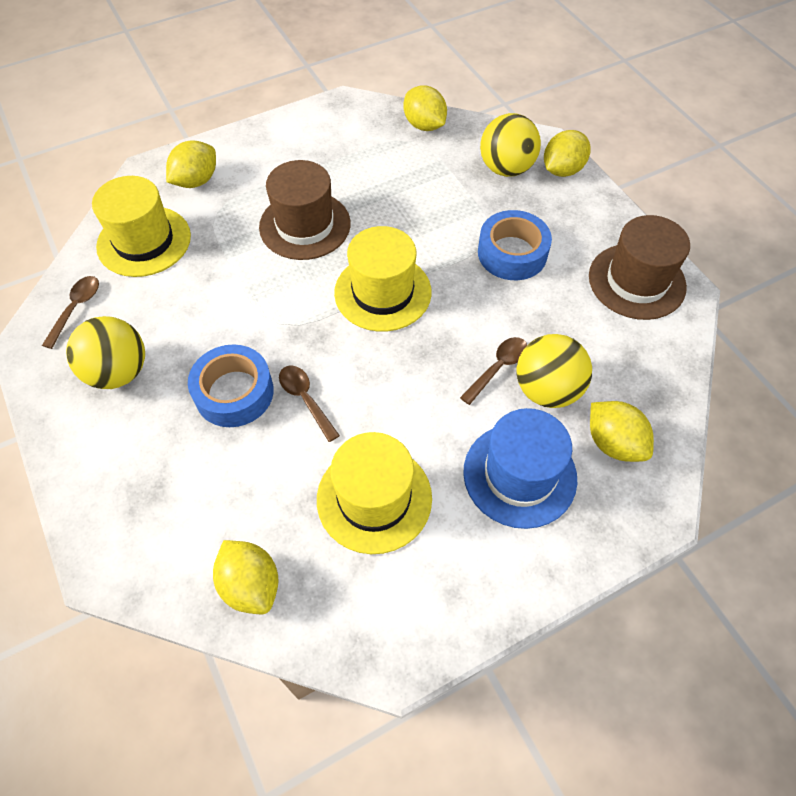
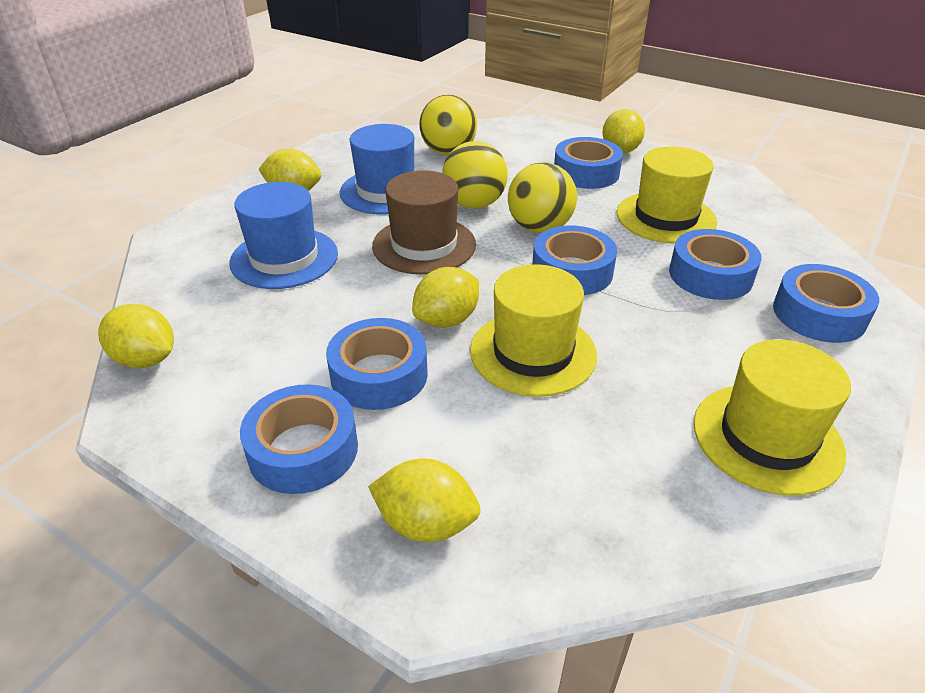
blue hat: [463,408,577,529] = 1 -> [229,182,338,289] [340,124,414,214] = 2
blue tape: [188,344,274,427] [478,210,552,280] = 2 -> [240,384,358,494] [326,318,428,410] [532,225,617,295] [554,137,623,189] [669,229,762,300] [773,264,879,343] = 6
brown hat: [259,160,351,260] [589,215,690,320] = 2 -> [372,171,476,275] = 1
brown spoon: [42,276,99,349] [279,366,340,442] [460,337,527,405] = 3 -> none = 0

